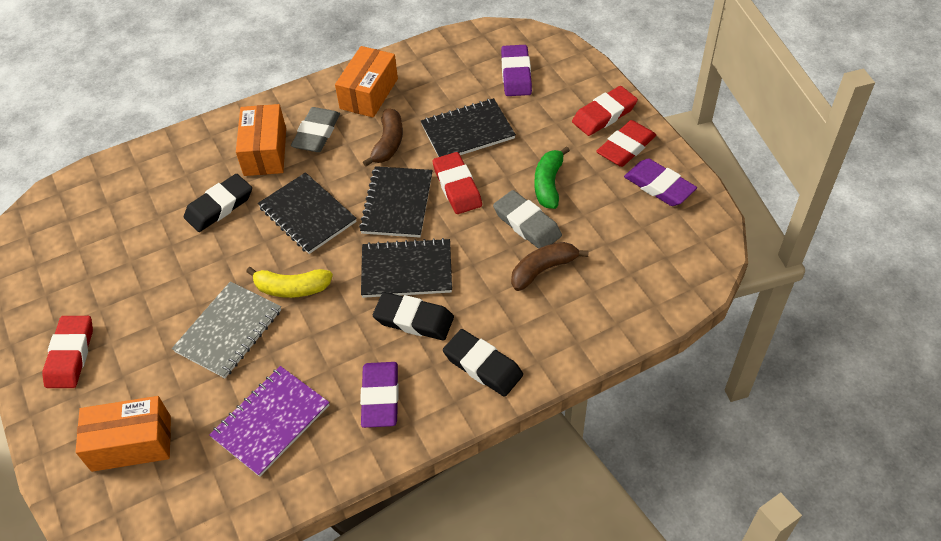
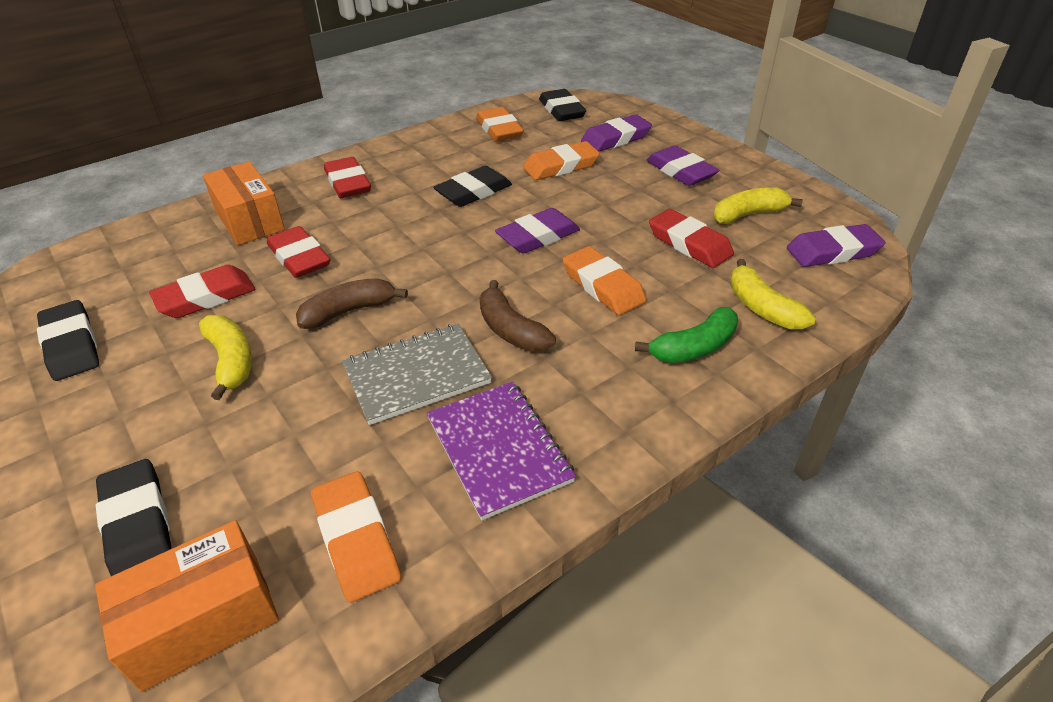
black eraser: [184,174,252,232] [373,292,454,340] [443,329,523,397] = 3 -> [37,300,99,381] [96,459,172,576] [433,166,512,207] [539,89,586,121] = 4
black notebook: [258,172,357,254] [359,166,432,238] [361,238,452,298] [421,98,516,157] = 4 -> none = 0
grey eraser: [291,107,340,152] [493,190,562,249] = 2 -> none = 0
orange box: [76,396,171,472] [236,104,286,176] [335,46,398,118] = 3 -> [95,520,279,692] [203,161,285,245] = 2
orange eraser: none = 0 -> [311,471,401,603] [476,107,524,142] [523,141,600,180] [562,246,647,315] = 4
purple eraser: [360,362,399,428] [501,45,532,96] [624,159,697,206] = 3 -> [495,208,580,254] [581,114,652,151] [646,145,719,186] [787,224,886,267] = 4
yellow banana: [246,267,333,298] = 1 -> [199,315,252,400] [713,187,803,224] [730,259,816,329] = 3

